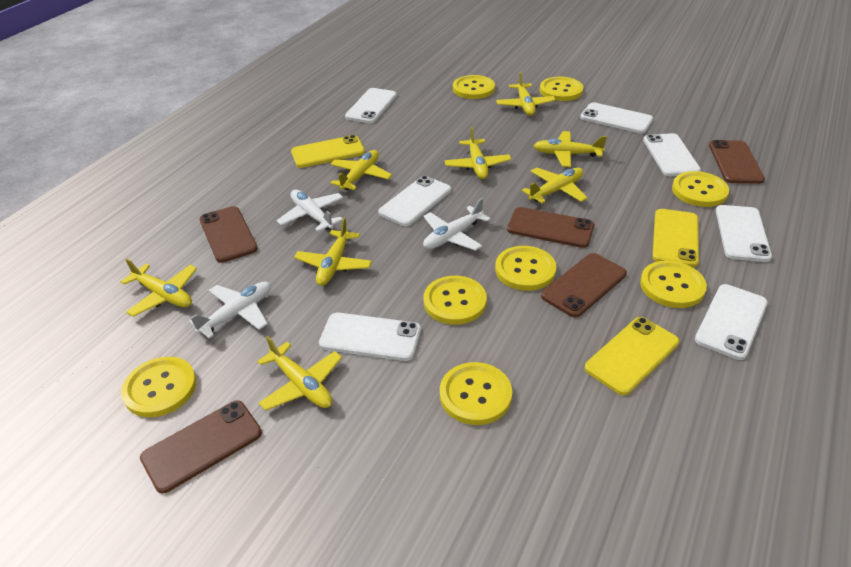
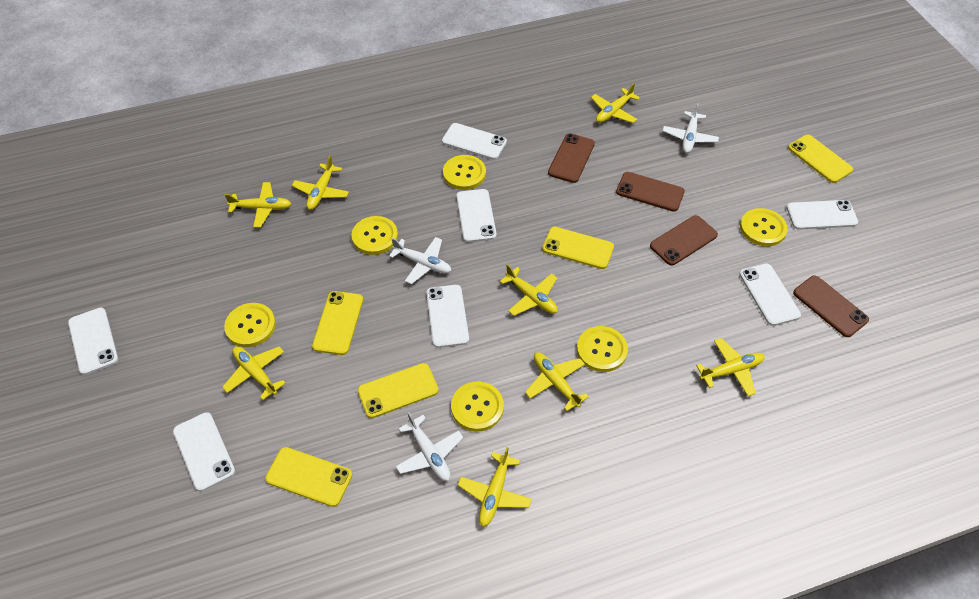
brown phone: [140,400,262,493] [199,206,258,263] [507,207,594,248] [541,253,627,318] [709,140,765,184] = 5 -> [548,133,595,183] [616,172,685,212] [650,215,718,266] [793,276,869,337] = 4
yellow button: [121,357,196,417] [423,276,487,325] [440,362,512,425] [453,75,495,99] [495,246,556,291] [540,77,583,101] [640,260,707,308] [672,171,729,207] = 8 -> [224,303,276,347] [352,216,398,255] [443,155,486,190] [451,382,504,431] [577,326,628,372] [740,208,787,246] = 6
yellow phone: [291,135,365,168] [585,317,679,395] [652,209,699,267] = 3 -> [265,447,352,507] [312,291,363,355] [358,363,439,418] [542,227,614,269] [788,135,853,183] = 5

